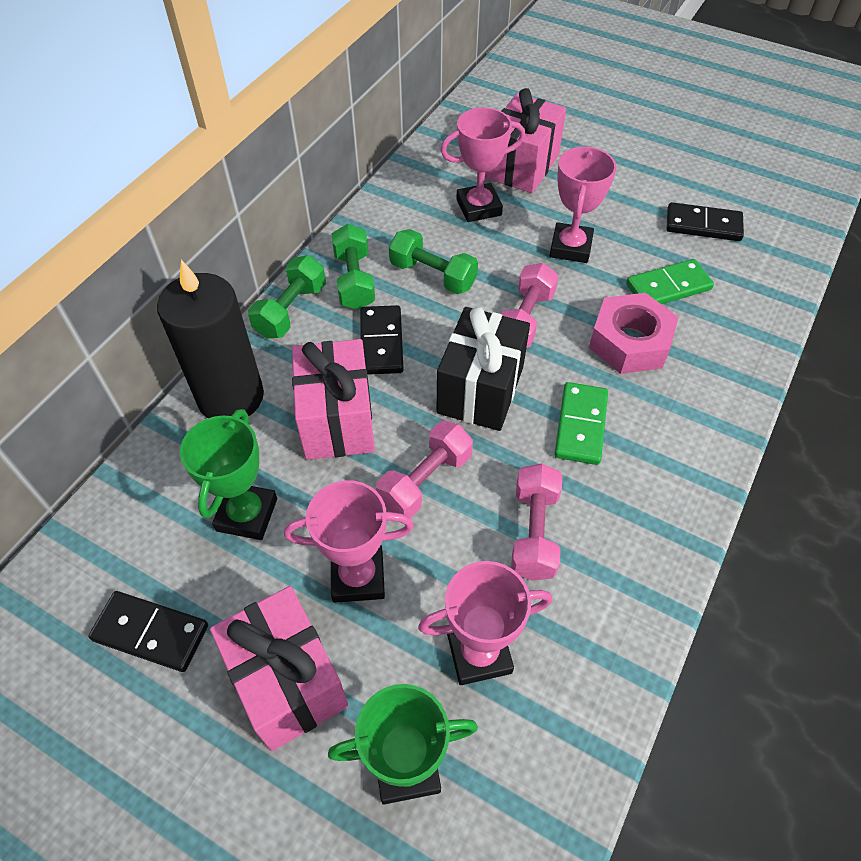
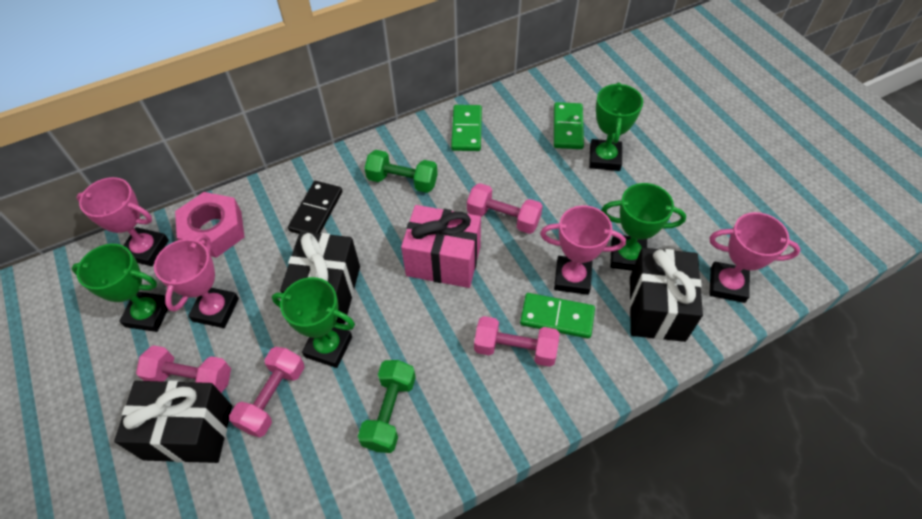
black candle: [157,260,264,419] = 1 -> none = 0
black domino: [88,591,208,672] [360,305,404,375] [667,202,744,241] = 3 -> [288,181,342,234] = 1
black gift: [437,307,530,431] = 1 -> [114,381,232,463] [280,232,360,324] [629,248,703,342] = 3
green domino: [554,382,608,465] [626,259,714,304] = 2 -> [451,105,482,151] [520,293,595,339] [554,102,584,149] = 3
green dumbbell: [248,255,326,338] [332,224,375,310] [389,229,478,294] = 3 -> [358,360,416,453] [364,150,438,193] = 2
green trophy: [180,409,277,540] [328,684,478,804] = 2 -> [71,244,168,332] [272,277,355,368] [589,82,643,171] [601,183,686,271] = 4
pink dumbbell: [376,421,473,518] [501,263,559,348] [511,463,562,581] = 3 -> [136,345,231,393] [229,347,304,437] [467,183,543,234] [474,316,560,367] = 4
pink gift: [210,586,349,751] [292,339,375,460] [485,88,566,193] = 3 -> [401,205,481,288] = 1

